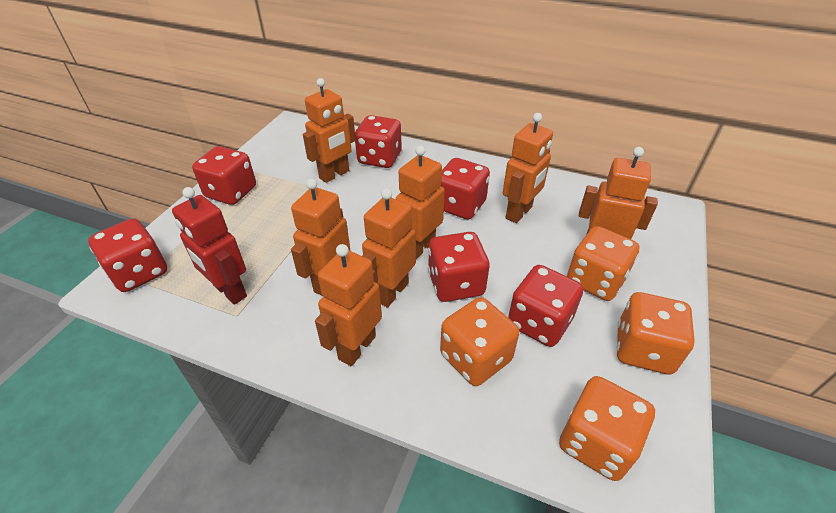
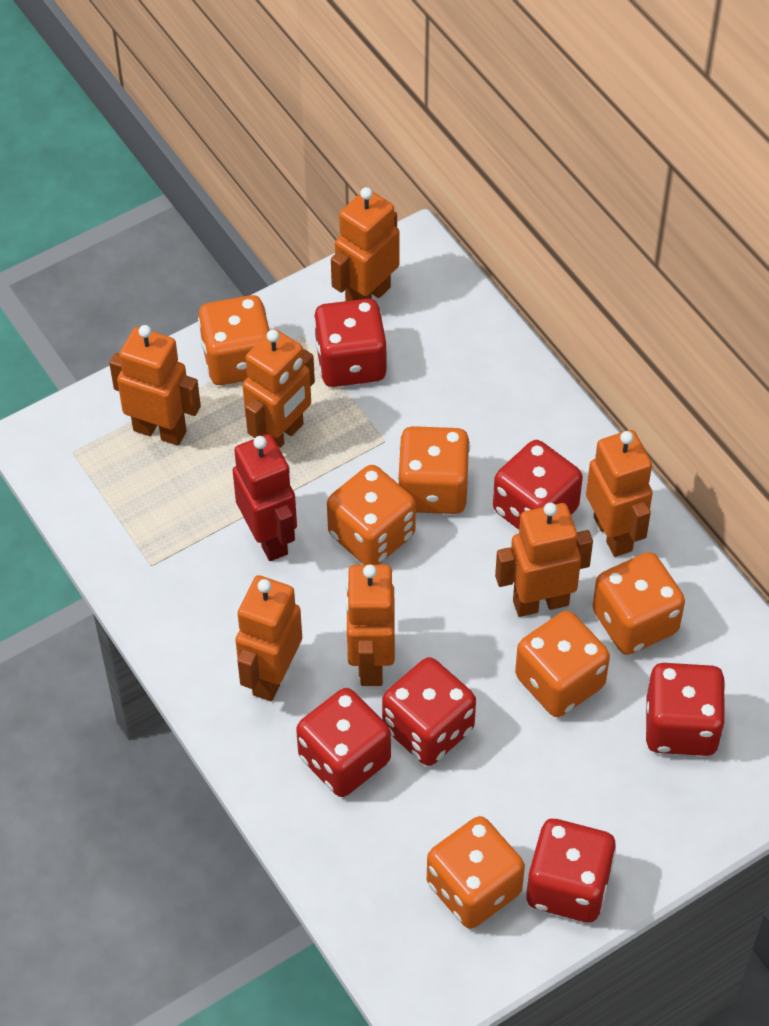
orange dice: [440,297,519,386] [559,376,655,481] [567,226,640,301] [616,292,695,374] = 4 -> [198,295,270,385] [327,465,416,565] [397,426,470,514] [427,816,525,929] [515,611,610,717] [592,552,685,655] = 6

